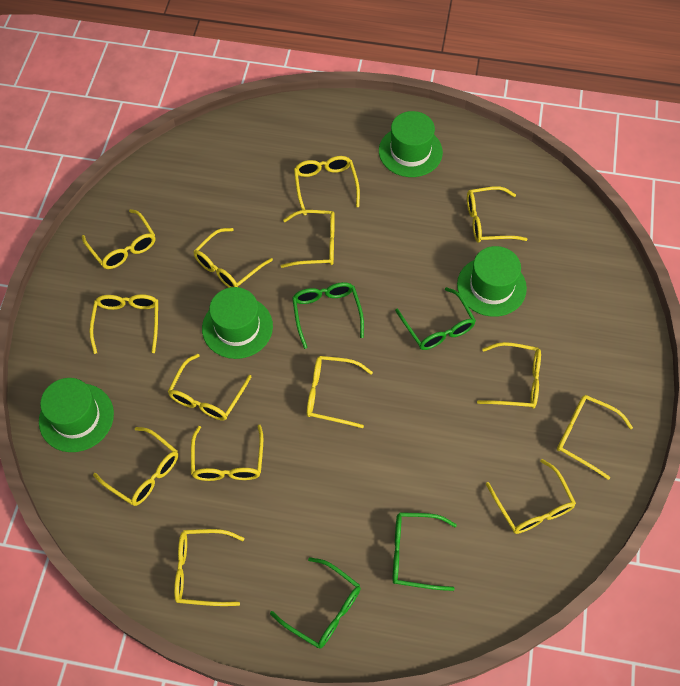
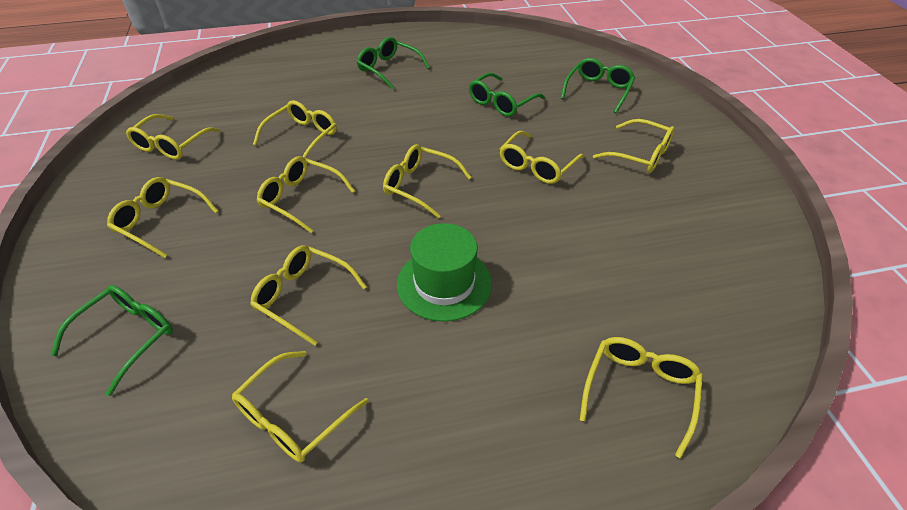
green hat: [39,378,114,452] [202,287,273,359] [379,111,443,177] [457,246,527,317] = 4 -> [397,223,492,322] = 1
yellow glasses: [82,209,155,269] [89,294,158,354] [93,427,178,506] [168,354,251,421] [174,529,244,606] [191,425,263,481] [193,228,273,288] [281,210,335,268] [294,156,360,215] [307,356,373,428] [467,186,528,243] [477,342,541,409] [486,459,576,534] [557,395,633,480] = 14 -> [107,177,218,258] [126,114,220,160] [232,351,369,462] [250,245,367,346] [253,100,337,158] [257,156,355,233] [383,144,471,218] [500,131,585,184] [580,337,703,459] [593,119,675,173] = 10

